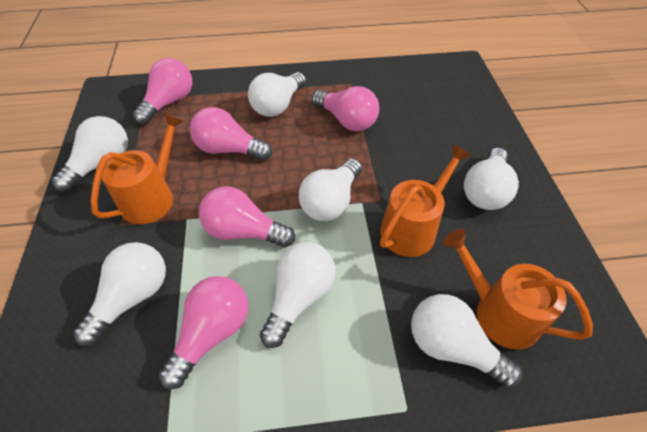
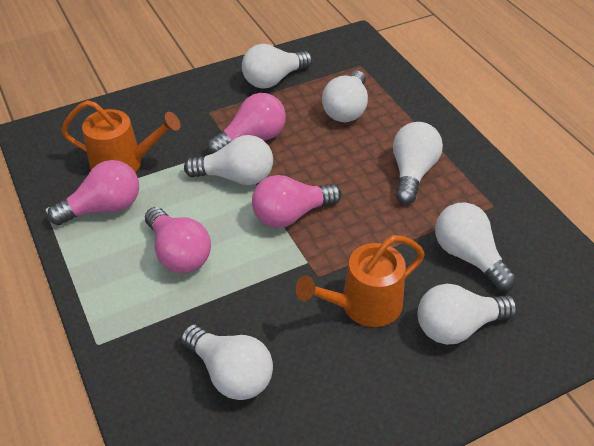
orange watering can: [91,113,184,224] [380,145,472,257] [443,229,593,350] = 3 -> [61,100,181,172] [296,235,425,327] = 2
pink light bulb: [133,58,192,124] [159,276,248,389] [190,107,272,161] [199,186,295,248] [312,86,379,131] = 5 -> [47,160,139,225] [145,207,211,273] [207,93,286,154] [252,175,341,228] = 4

